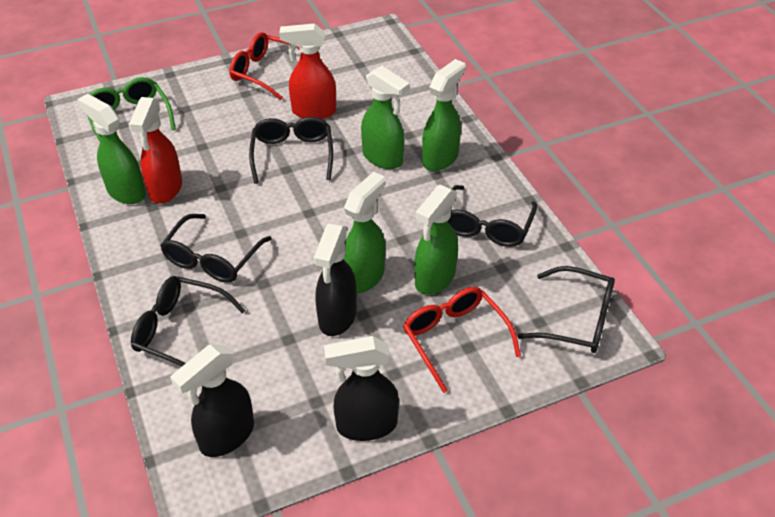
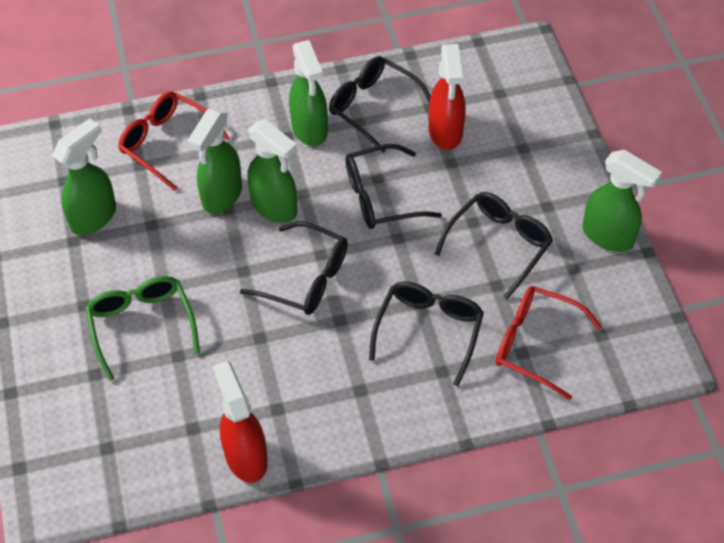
black spray bottle: [170,344,254,457] [314,224,357,336] [324,336,399,441] = 3 -> none = 0

